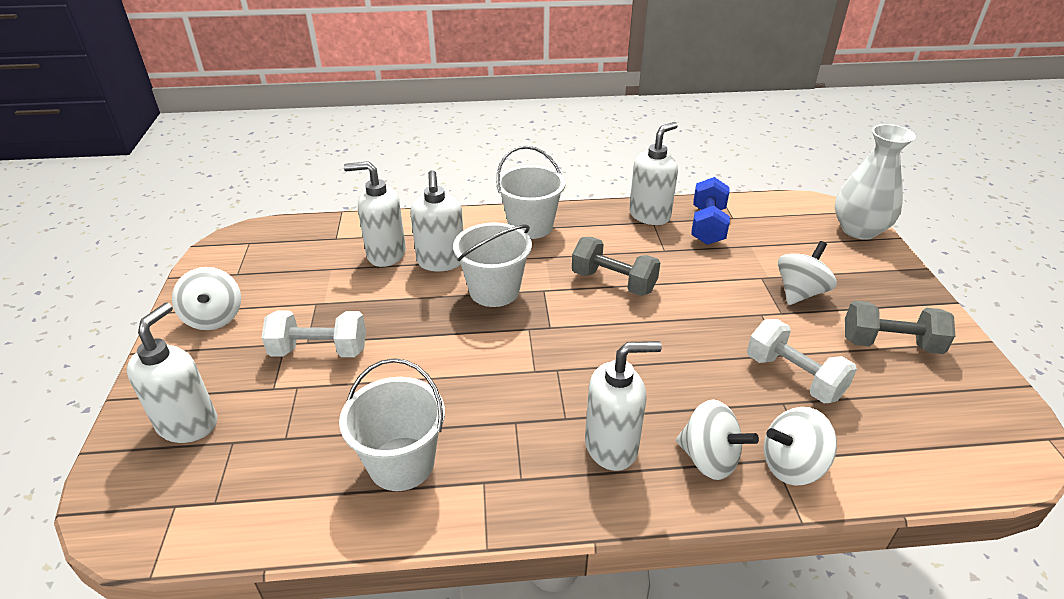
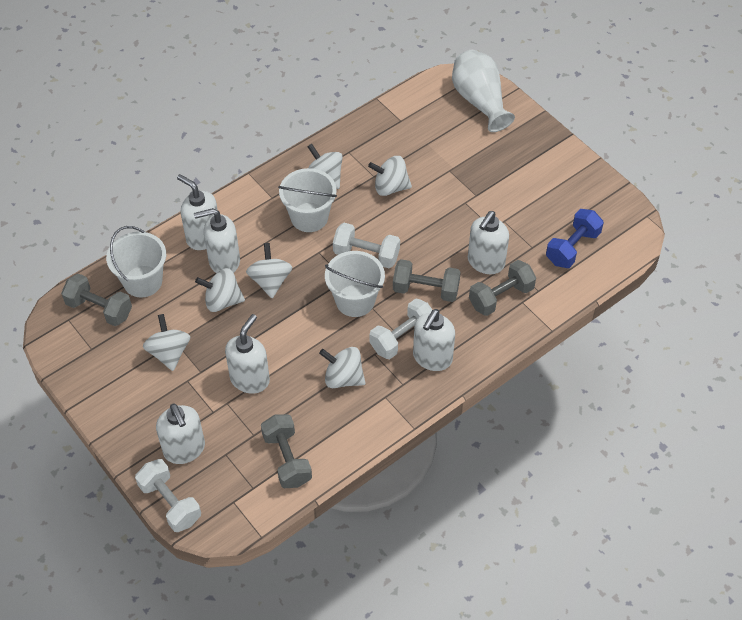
grey dumbbell: [572,237,660,296] [845,301,955,354] = 2 -> [61,274,132,326] [261,414,312,488] [393,259,461,302] [469,260,536,316] = 4
white dumbbell: [262,311,366,357] [747,319,857,403] = 2 -> [135,459,201,532] [333,223,400,268] [370,299,432,359] = 3
white soap dispenser: [127,303,217,443] [344,161,406,267] [410,170,463,271] [585,341,662,471] [629,122,678,225] = 5 -> [156,403,205,464] [177,174,218,250] [194,208,240,273] [225,314,270,394] [413,309,455,371] [468,211,509,274] = 6
white spinning top: [172,267,241,330] [676,399,759,480] [764,407,837,486] [778,241,837,305] = 4 -> [143,314,191,371] [195,268,245,312] [246,243,292,298] [307,144,343,189] [319,347,365,388] [368,156,412,196] = 6

